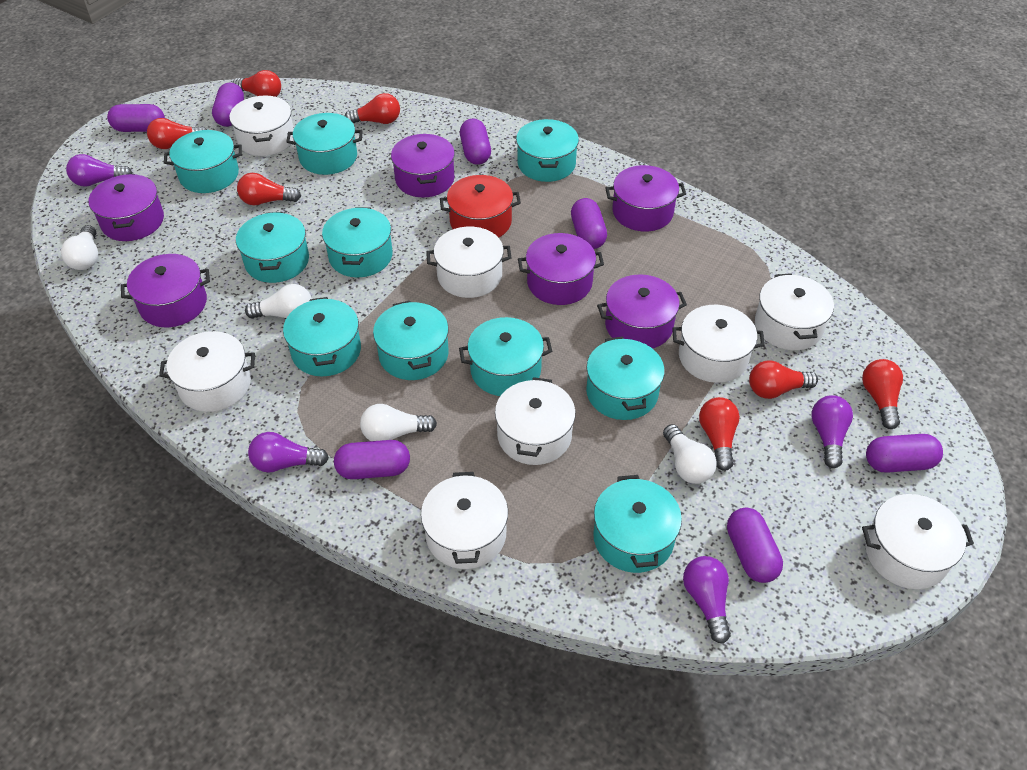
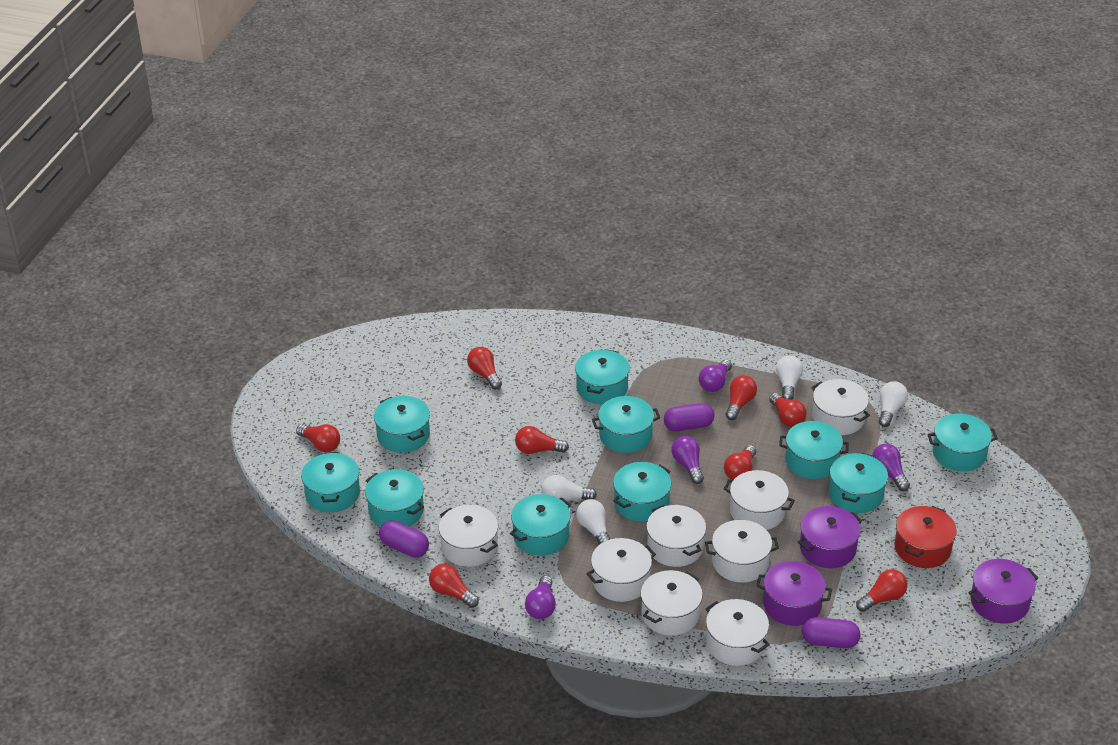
purple capsule: [107,104,165,132] [212,82,244,127] [334,440,410,479] [460,119,491,165] [571,198,607,249] [727,508,783,583] [866,434,943,473] = 7 -> [379,520,429,558] [664,403,714,431] [802,617,860,648] = 3
purple pot: [89,174,164,241] [121,254,210,327] [391,134,455,197] [518,233,604,305] [597,274,687,349] [605,165,686,232] = 6 -> [756,561,832,626] [798,506,862,568] [968,559,1038,624] = 3
red light bulb: [147,118,207,149] [233,70,281,97] [237,173,301,205] [345,93,400,124] [699,397,740,471] [749,360,818,399] [862,359,903,429] = 7 -> [296,424,340,452] [429,564,479,608] [467,347,502,389] [515,426,569,454] [724,445,756,480] [726,375,757,420] [769,393,807,427] [856,569,907,612] = 8

